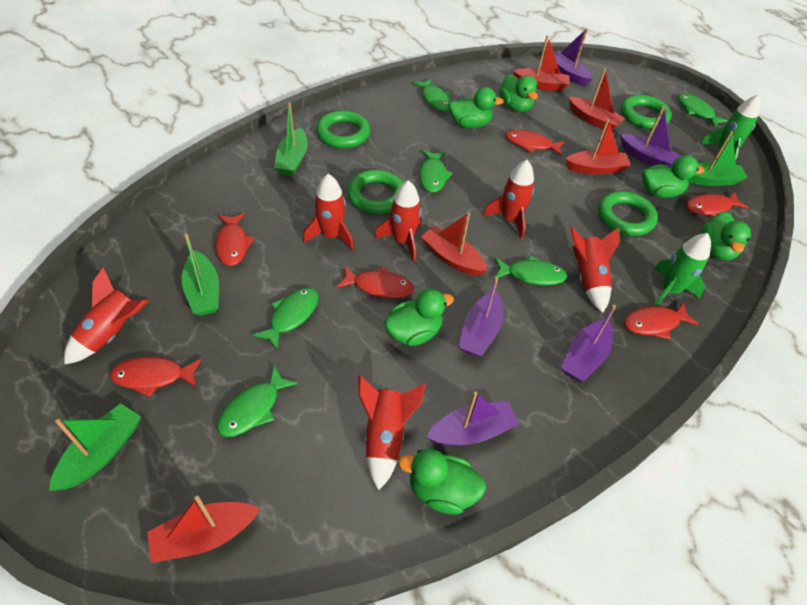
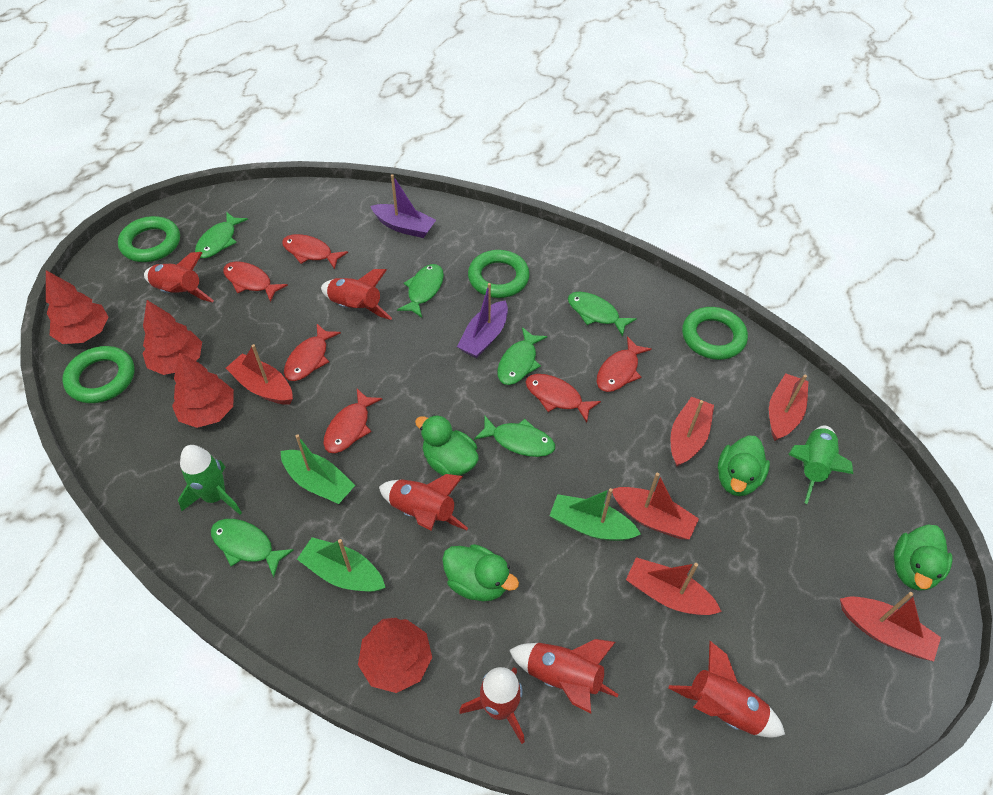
green boat: [49,403,141,491] [182,233,219,316] [274,103,308,176] [688,131,748,186] = 4 -> [281,434,355,504] [297,537,386,592] [550,488,641,541] = 3
green duck: [384,288,454,346] [398,449,486,515] [448,87,504,128] [499,74,538,112] [642,155,704,198] [701,211,751,260] = 6 -> [415,415,479,476] [442,544,519,601] [718,436,770,496] [894,525,953,591] = 4
purple boat: [426,391,519,446] [458,277,503,357] [554,28,592,86] [561,305,616,382] [620,106,680,167] = 5 -> [371,174,436,238] [457,283,508,358] = 2
red boat: [147,496,260,563] [421,212,487,276] [513,35,570,92] [565,119,631,174] [569,68,625,129] = 5 -> [226,344,293,405] [612,473,699,540] [626,557,722,615] [671,397,714,467] [769,373,809,441] [840,592,941,662] = 6
red tree: none = 0 -> [46,270,108,344] [142,300,202,375] [172,352,234,428] [358,618,432,693] = 4

